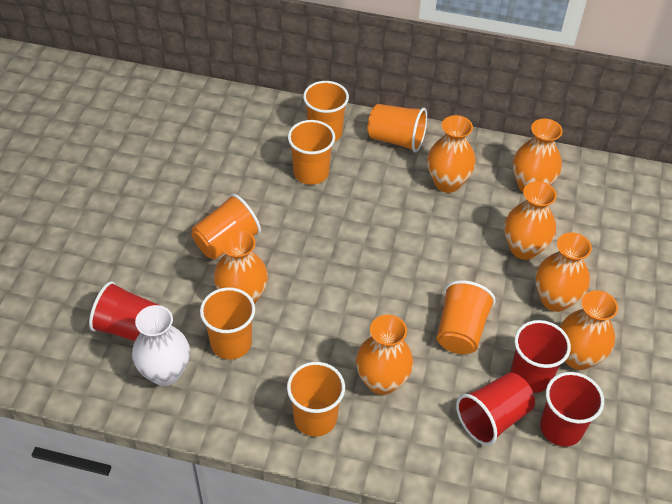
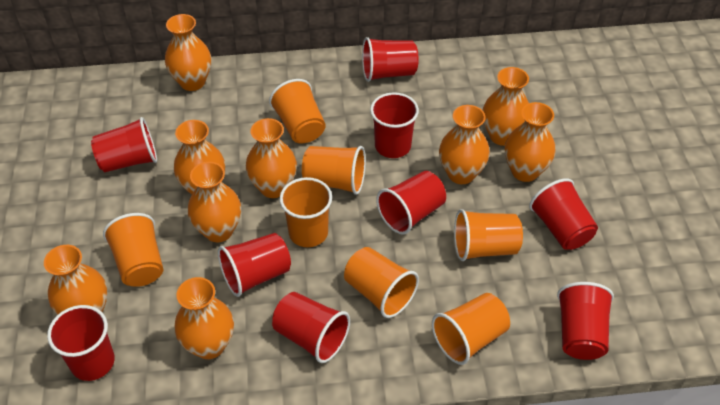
orange vase: [214,230,268,303] [356,315,413,395] [427,115,476,193] [504,181,557,260] [513,118,563,192] [535,232,592,312] [560,290,618,370] = 7 -> [44,245,108,315] [165,14,211,91] [174,120,225,195] [175,277,234,359] [188,162,241,242] [246,118,297,198] [439,105,490,184] [482,67,529,146] [505,102,555,182] = 9
red cup: [89,281,161,341] [456,373,535,446] [511,320,571,393] [540,372,604,447] = 4 -> [47,305,115,381] [91,117,157,172] [218,233,291,297] [272,292,350,363] [362,37,419,82] [370,92,419,158] [376,171,446,235] [529,178,598,250] [557,282,614,360] = 9
white vase: [132,305,190,386] = 1 -> none = 0

